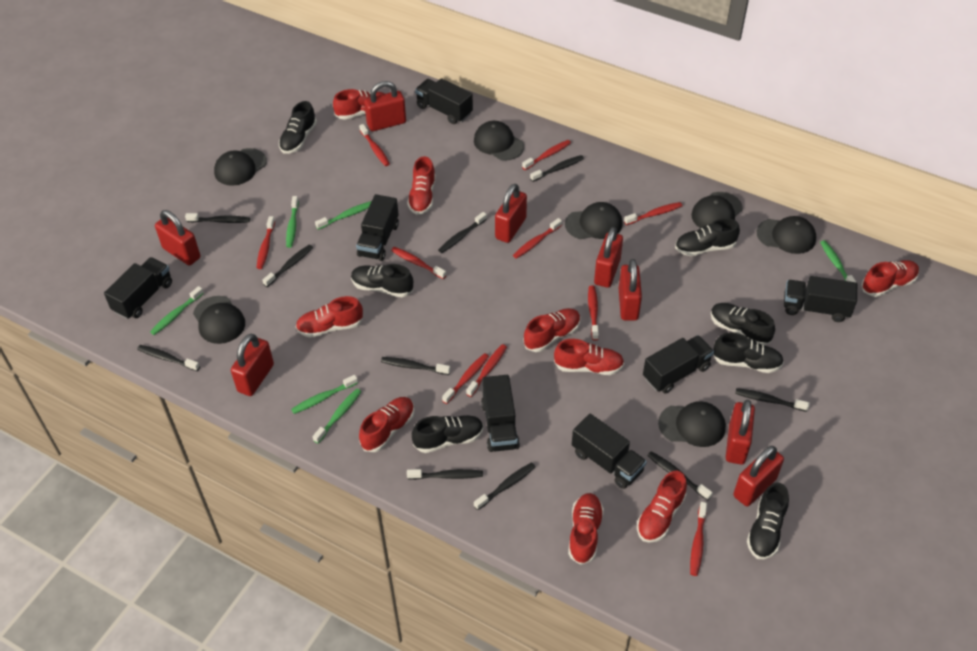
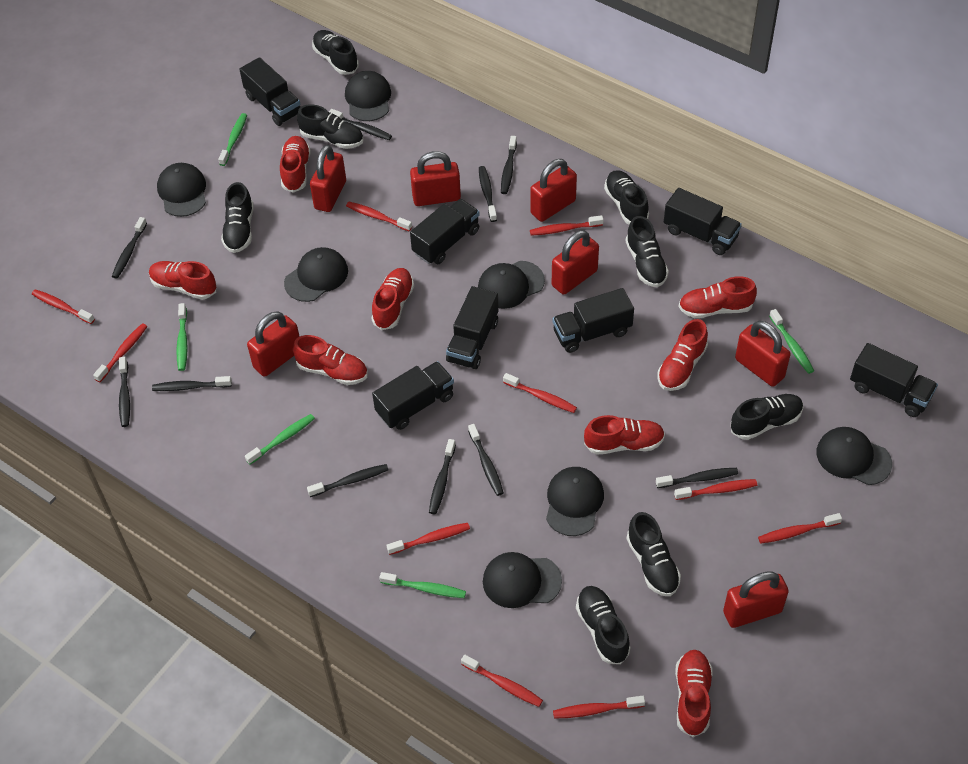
black shoe: [279,101,317,154] [351,264,413,297] [412,415,484,453] [675,218,740,256] [711,303,775,345] [713,332,784,373] [747,482,789,559] = 7 -> [221,182,254,253] [297,104,363,149] [312,30,359,75] [576,586,630,664] [604,170,649,225] [626,216,669,287] [627,512,681,596] [731,394,804,440] = 8
green toothbrush: [150,286,204,335] [286,196,299,248] [291,375,358,414] [312,389,361,443] [315,201,371,230] [820,240,858,285] = 6 -> [176,303,188,371] [218,113,247,166] [245,414,315,465] [379,572,466,598] [769,309,814,374] = 5
red padlock: [155,210,200,265] [231,334,274,396] [364,81,406,131] [495,184,527,243] [594,227,623,288] [619,259,642,320] [726,400,755,464] [733,446,784,506] = 8 -> [247,311,300,377] [310,145,346,212] [410,151,461,206] [530,159,577,222] [552,230,599,295] [723,571,789,628] [735,321,791,387] = 7
red shoe: [295,296,363,338] [333,89,385,120] [359,397,414,452] [407,156,436,215] [524,308,581,352] [554,339,624,375] [568,493,604,565] [637,471,687,543] [861,260,919,297] = 9 -> [149,261,216,300] [280,136,311,193] [293,335,368,385] [372,268,414,330] [584,415,665,455] [658,319,708,391] [675,650,713,737] [679,276,757,318] = 8

